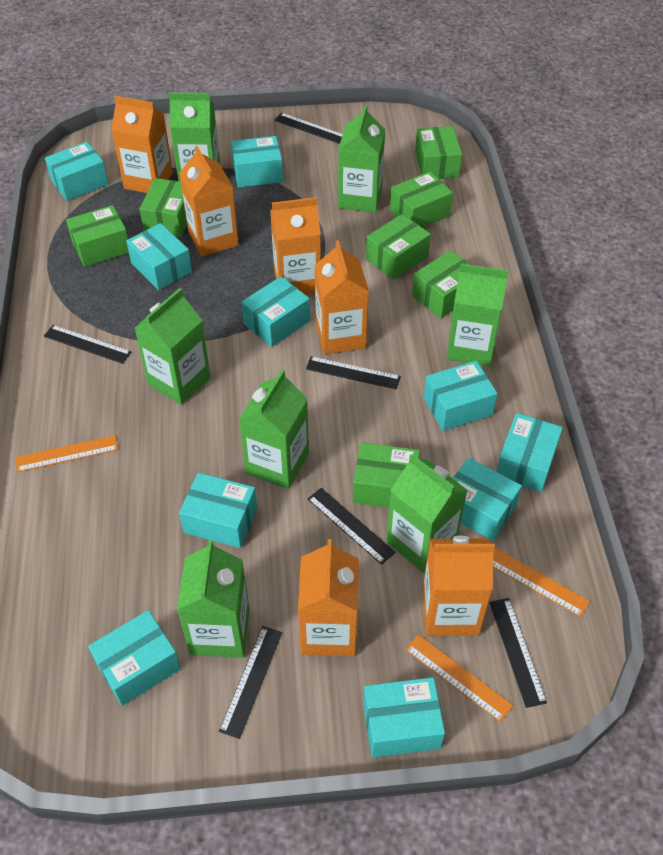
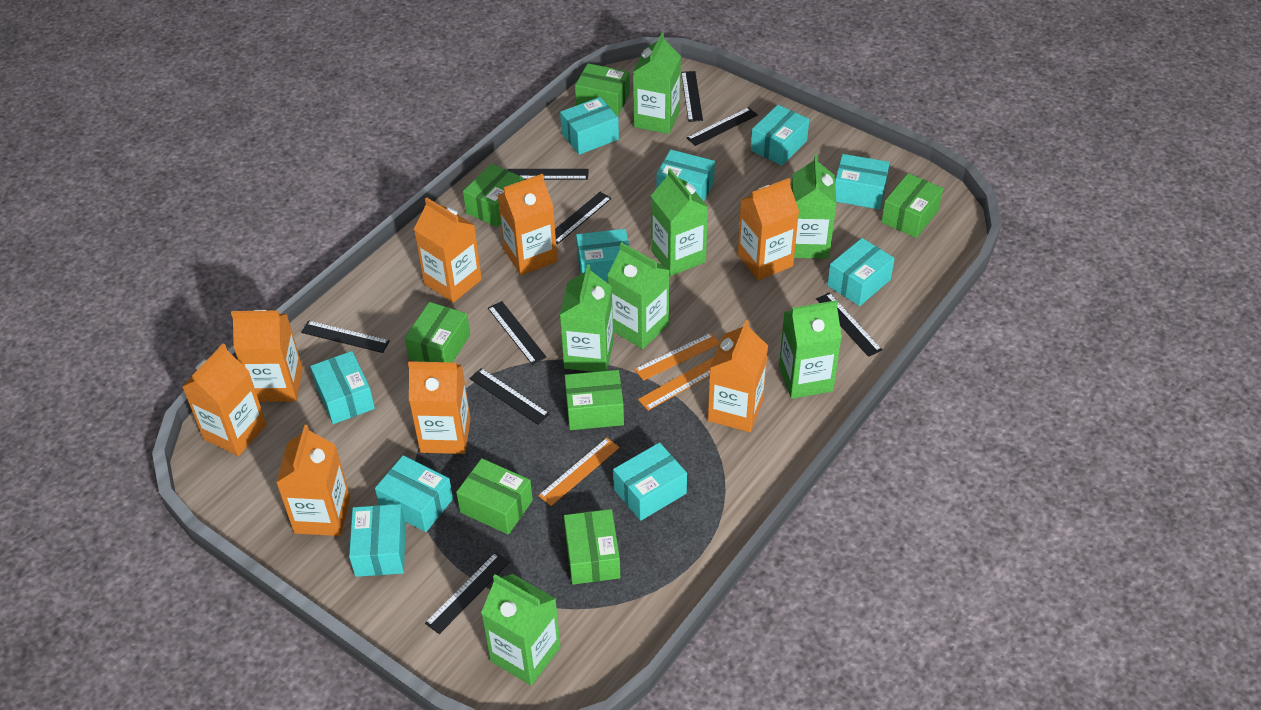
black ruler: [44,325,132,364] [219,626,282,739] [274,113,343,144] [306,356,401,390] [308,488,396,565] [489,598,547,708] = 6 -> [301,320,390,353] [425,552,509,634] [469,368,549,425] [488,301,547,365] [508,169,589,180] [555,192,612,244] [681,71,703,122] [687,107,758,146] [816,293,882,357] = 9
orange carton: [111,96,173,193] [179,146,239,257] [270,197,321,295] [298,539,359,656] [314,240,369,354] [422,536,495,636] = 6 -> [182,344,267,456] [231,310,303,402] [276,425,350,536] [408,361,471,454] [414,197,482,303] [498,174,557,275] [708,320,768,432] [738,178,799,280] = 8

